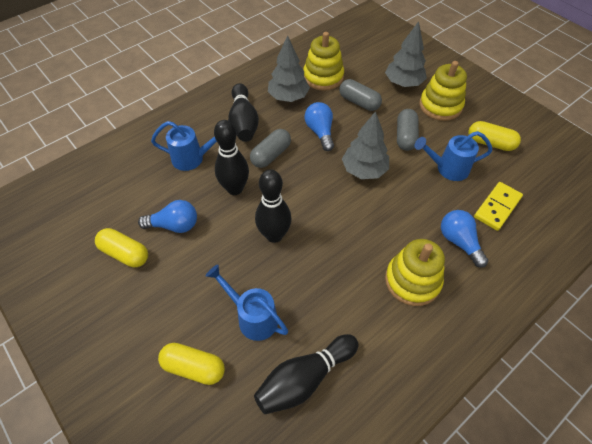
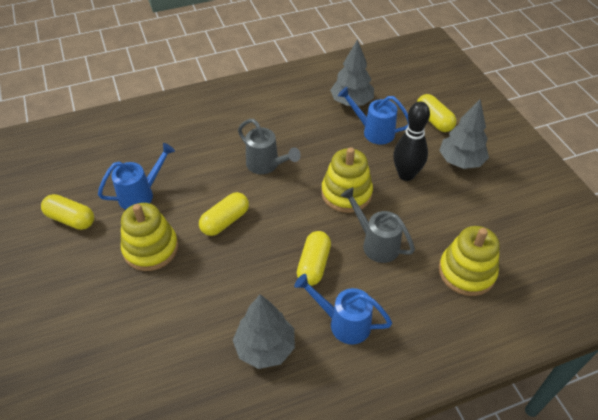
black bowling pin: [214,120,249,195] [228,83,259,142] [254,334,358,414] [255,169,292,243] = 4 -> [393,101,430,181] = 1
blue light bulb: [138,200,197,233] [305,102,334,151] [441,210,488,268] = 3 -> none = 0
grey capsule: [250,129,291,168] [339,79,382,111] [397,109,419,151] = 3 -> none = 0
grey watering can: none = 0 -> [238,119,301,174] [340,187,415,263] = 2
yellow capsule: [95,228,148,267] [158,343,225,385] [468,121,521,151] = 3 -> [41,194,94,230] [199,192,249,236] [297,231,331,286] [417,94,457,132] = 4
yellow domino: [474,182,523,231] = 1 -> none = 0

